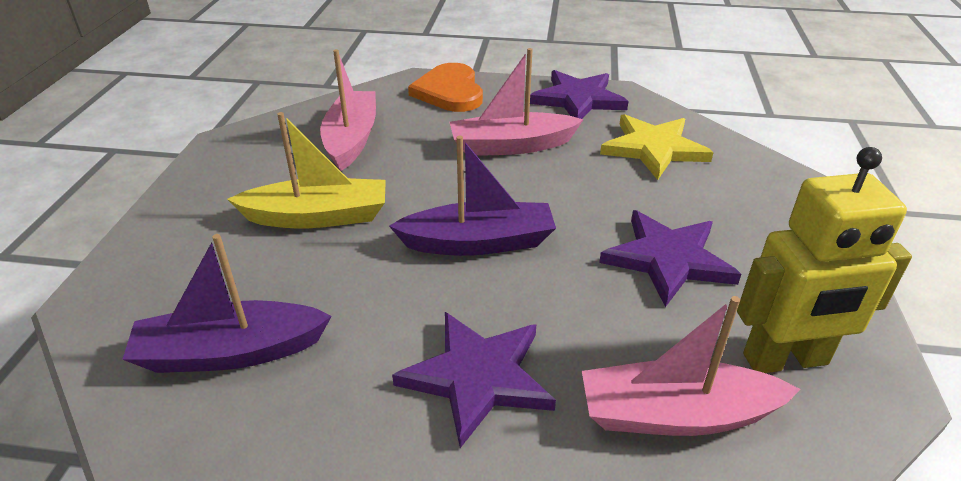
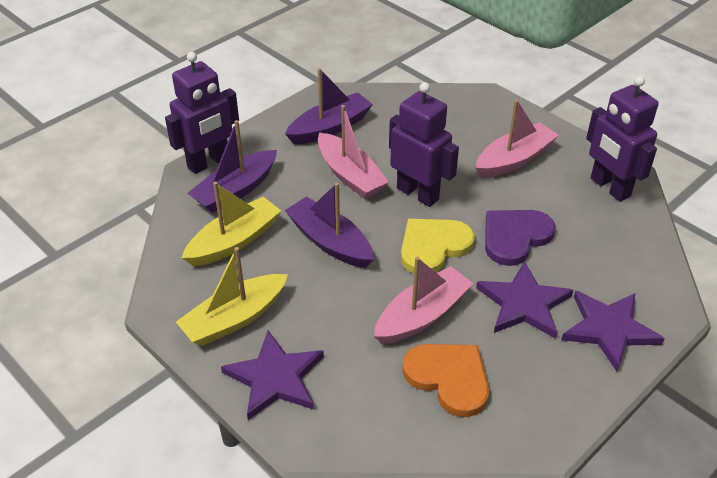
purple boat: [122,234,332,373] [389,136,556,256] = 2 -> [188,120,277,213] [285,68,373,144] [285,182,374,268] = 3
purple heart: none = 0 -> [485,210,555,266] = 1
purple robot: none = 0 -> [165,52,239,174] [389,82,459,207] [586,76,659,202] = 3
yellow boat: [227,112,386,228] = 1 -> [176,247,288,346] [182,182,281,266] = 2
yellow heart: none = 0 -> [401,219,475,274] = 1
yellow robot: [737,147,912,373] = 1 -> none = 0
yellow star: [600,114,714,180] = 1 -> none = 0

